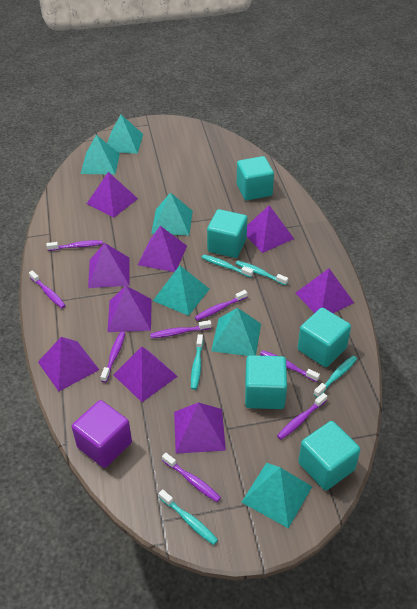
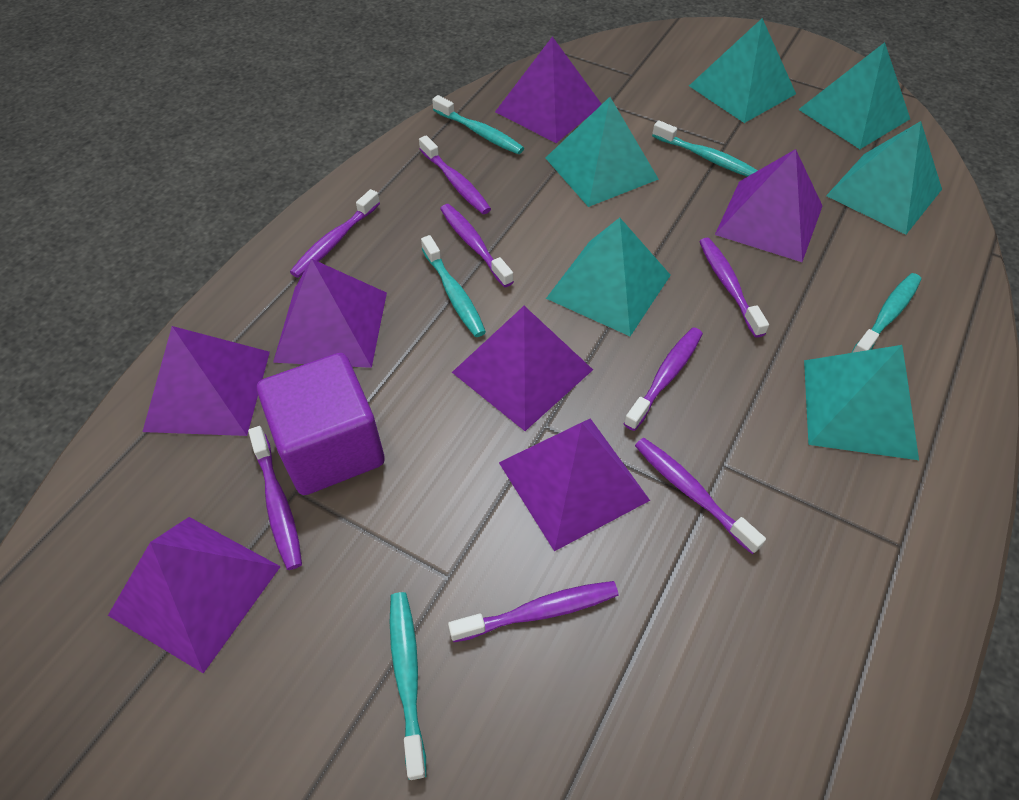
purple pyramid: [38,337,99,391] [87,172,138,218] [88,243,129,288] [107,286,152,332] [113,347,178,402] [138,226,187,272] [174,402,226,454] [247,205,294,253] [296,268,354,313] = 9 -> [108,517,281,673] [142,326,270,436] [273,259,387,368] [452,306,593,431] [495,36,602,143] [499,418,650,551] [715,149,822,262] = 7
turquoise cube: [207,209,247,258] [237,156,274,200] [245,355,287,409] [298,308,351,367] [298,421,360,491] = 5 -> none = 0

